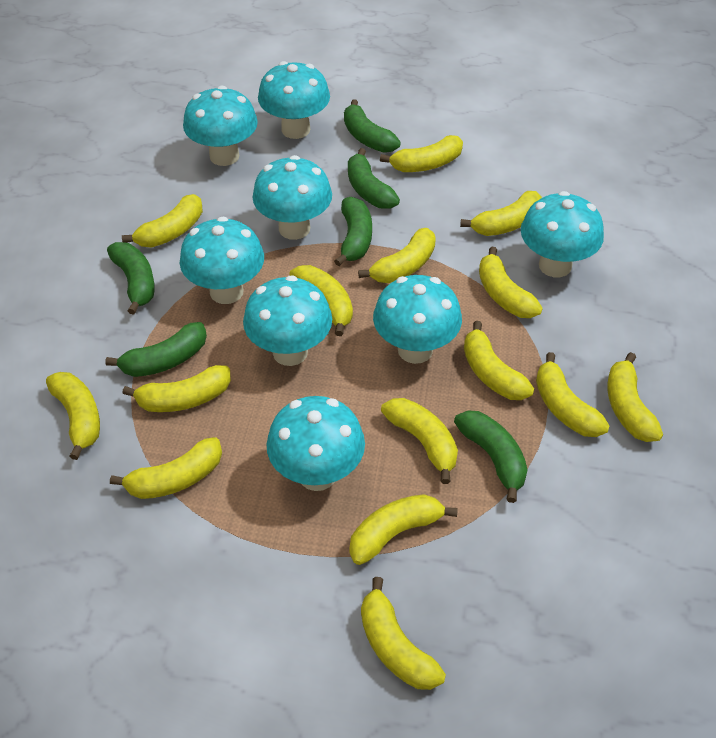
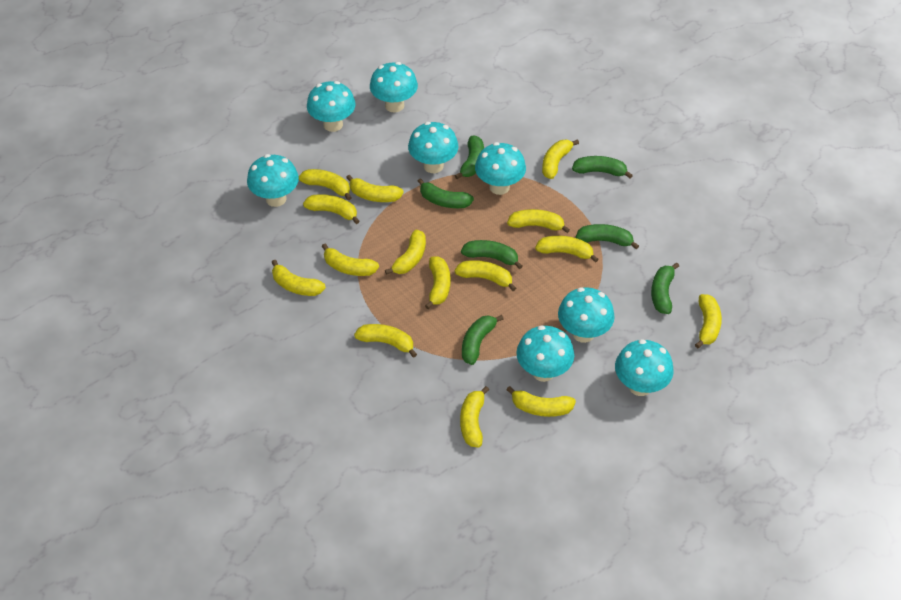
green banana: [105,322,207,377] [107,242,155,315] [334,197,372,266] [344,99,401,153] [348,148,400,209] [454,411,528,503] = 6 -> [418,178,474,208] [455,136,484,179] [461,240,522,269] [462,315,504,365] [572,156,633,178] [576,224,639,249] [651,263,679,314] = 7

